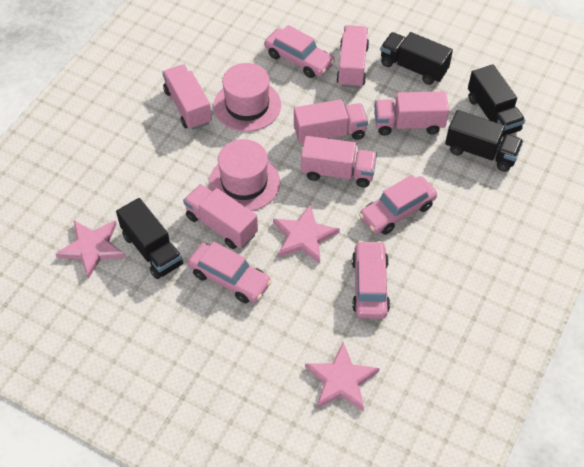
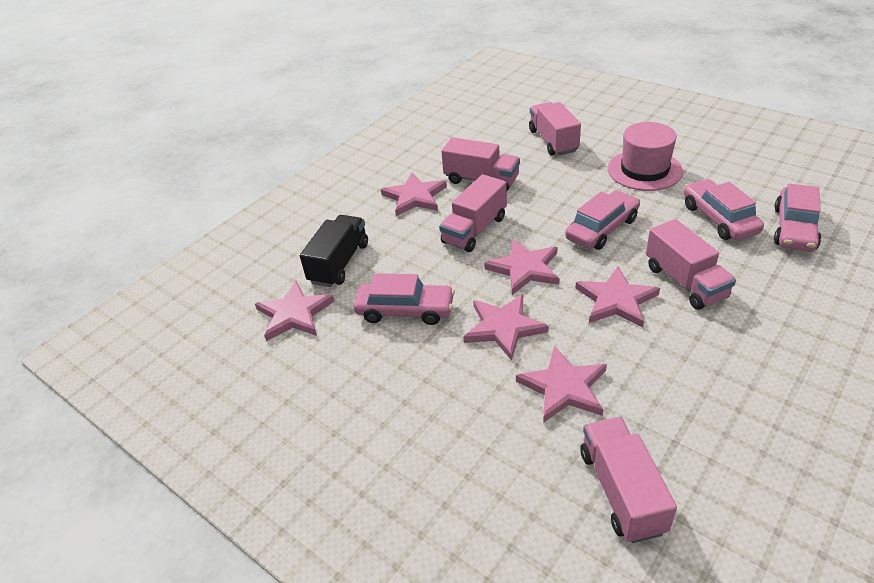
black truck: [116,198,183,279] [381,32,453,85] [445,110,523,172] [468,64,525,137] = 4 -> [300,215,368,287] = 1
pink hat: [209,139,280,211] [214,63,281,132] = 2 -> [608,122,683,191] = 1
pink star: [56,220,126,279] [273,204,340,264] [305,342,380,411] = 3 -> [255,281,334,341] [381,173,447,216] [464,294,549,361] [484,239,560,295] [516,346,607,423] [575,267,660,328] = 6
pink truck: [162,65,212,130] [183,184,258,249] [294,99,368,143] [301,136,377,187] [336,25,369,88] [375,91,449,136] = 6 -> [439,174,507,252] [441,137,520,191] [529,102,581,156] [581,417,677,543] [646,219,736,310] = 5

